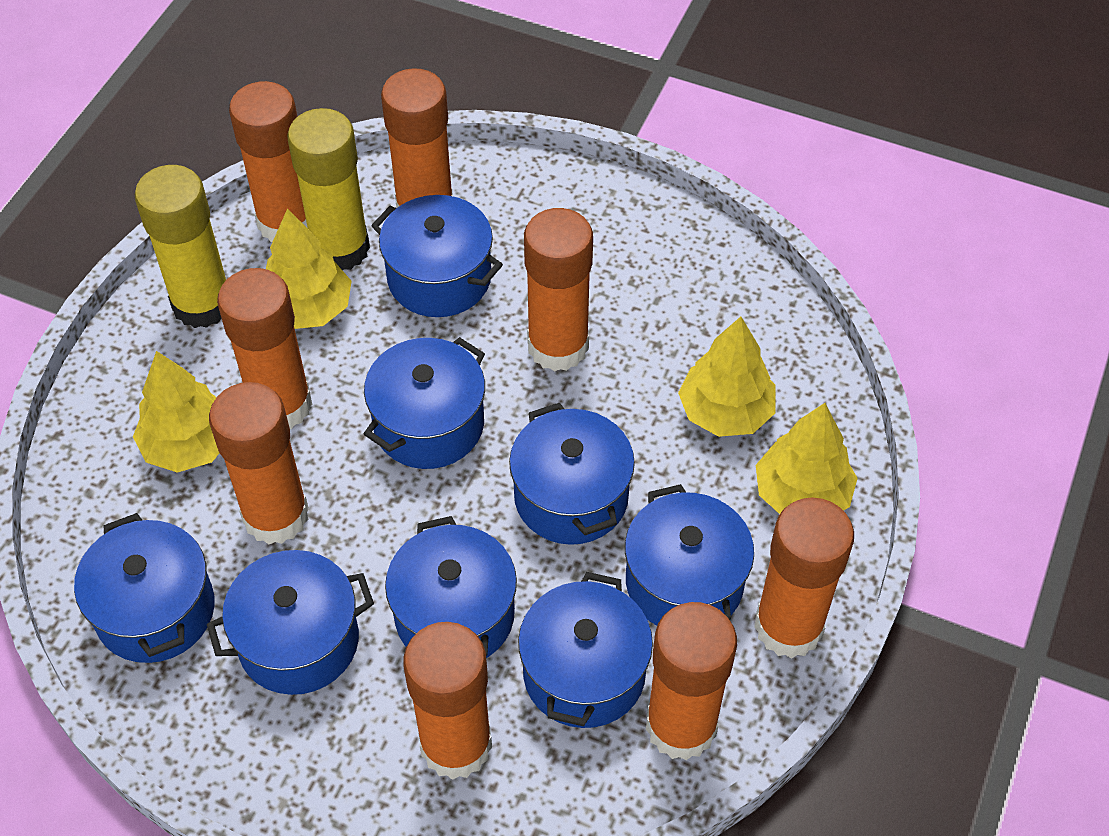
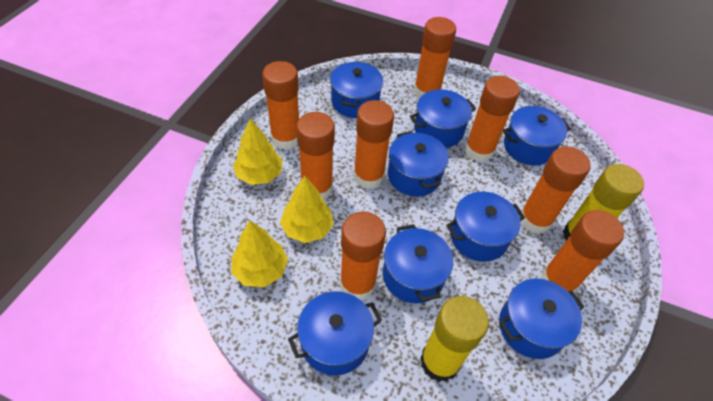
yellow tree: [133,351,219,473] [266,209,352,329] [678,317,776,437] [756,403,858,514] = 4 -> [231,221,288,287] [233,119,283,185] [280,176,333,243] = 3

